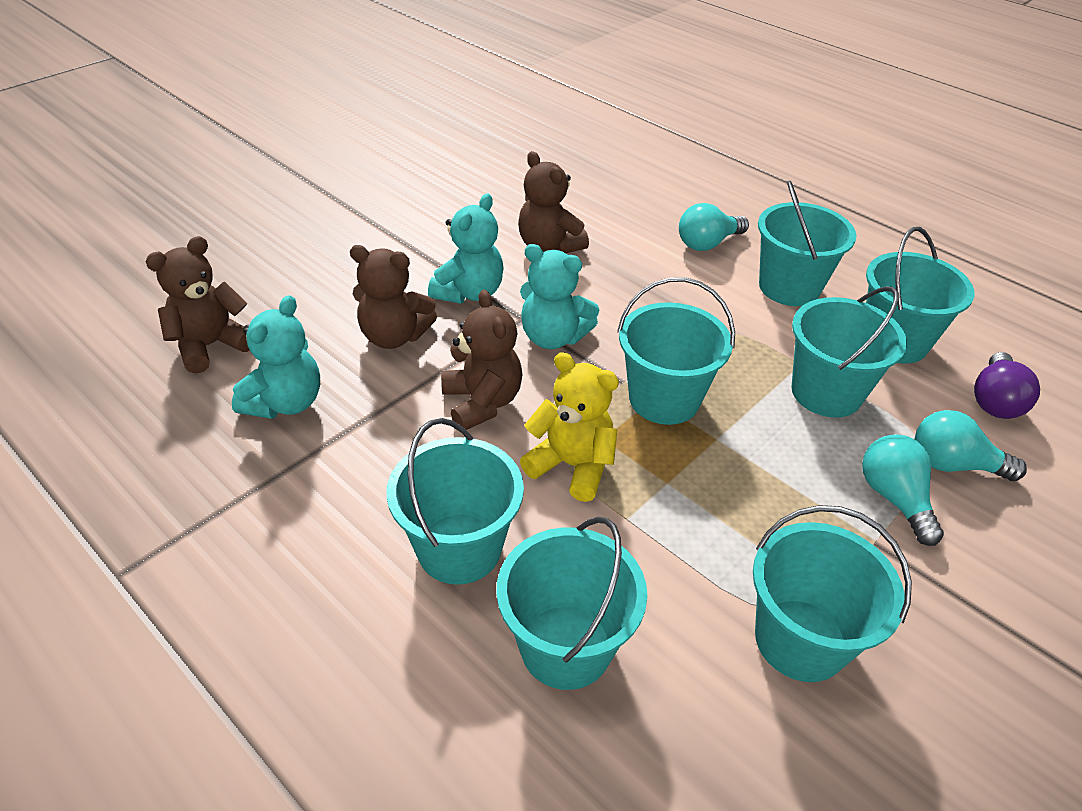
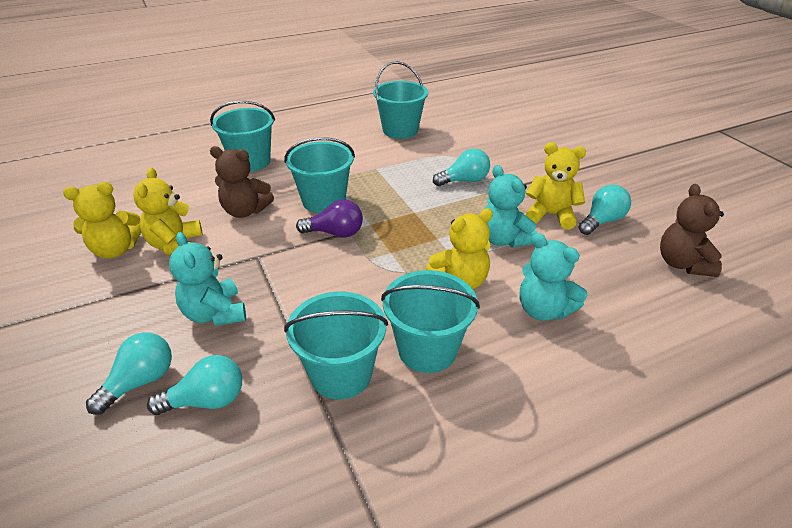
brown teddy bear: [146,236,249,374] [350,245,437,349] [441,289,522,430] [518,151,589,253] = 4 -> [210,146,274,218] [660,184,724,277] = 2
turquoise bucket: [386,418,524,585] [496,517,647,690] [617,277,735,425] [753,505,912,682] [758,180,856,306] [792,286,907,417] [866,227,974,364] = 7 -> [210,101,275,172] [284,137,355,213] [284,292,388,399] [373,61,428,139] [381,270,480,373] = 5
turquoise light bulb: [679,203,749,251] [862,434,944,546] [915,410,1027,481] = 3 -> [86,332,172,415] [147,355,242,415] [433,148,490,186] [578,185,631,235] = 4
yellow teddy bear: [520,352,619,502] = 1 -> [63,182,141,259] [133,167,203,255] [426,208,493,289] [525,142,586,230] = 4

